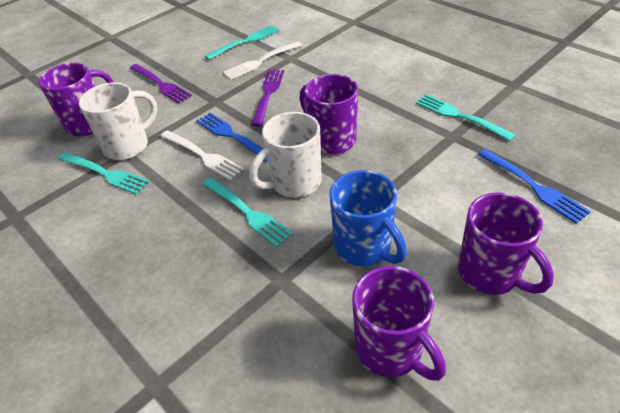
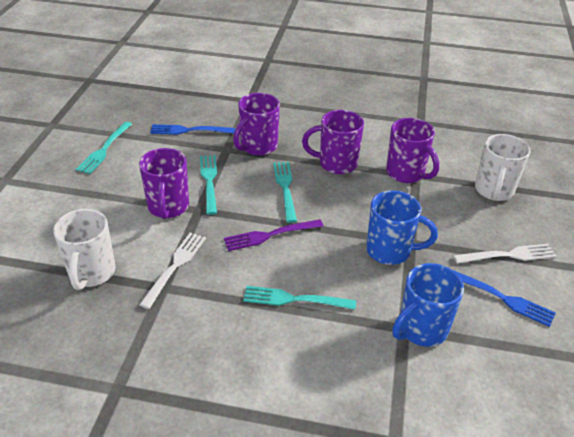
blue mug: [329,170,407,267] = 1 -> [366,190,438,265] [392,263,464,347] = 2
purple fork: [130,64,192,103] [251,70,284,127] = 2 -> [224,219,323,251] = 1

